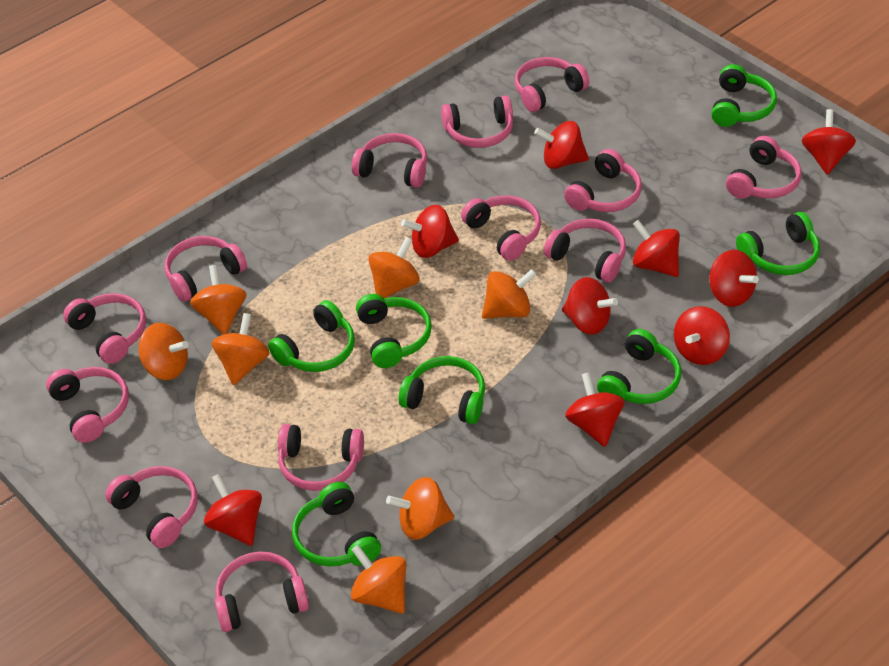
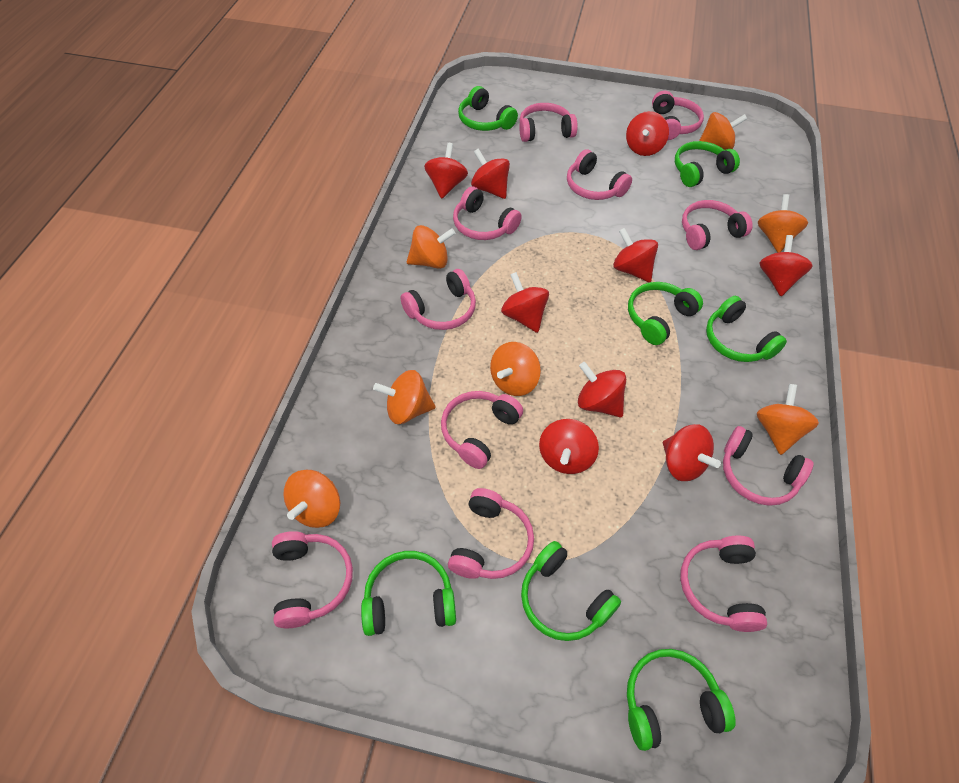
pink headphones: [46,367,129,443] [63,293,146,364] [105,466,198,548] [164,236,247,302] [215,551,309,632] [278,424,364,491] [352,133,427,188] [441,95,513,148] [461,195,541,261] [515,57,589,112] [544,219,626,282] [564,149,642,212] [726,136,801,199] = 13 -> [272,531,353,628] [400,269,476,330] [441,391,523,469] [448,488,534,579] [453,186,522,240] [519,103,578,142] [567,149,632,200] [652,91,704,140] [680,536,767,632] [682,200,753,250] [723,426,814,506] = 11

